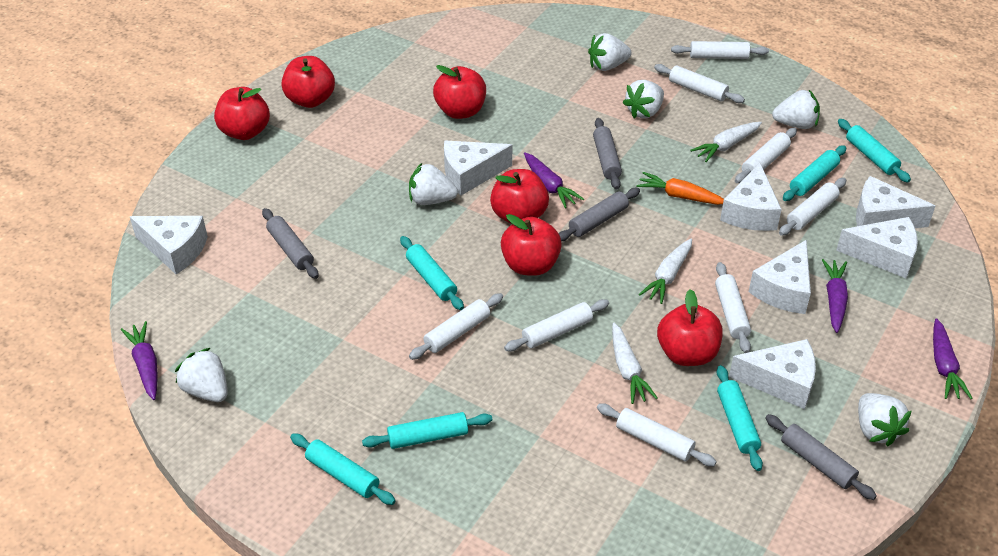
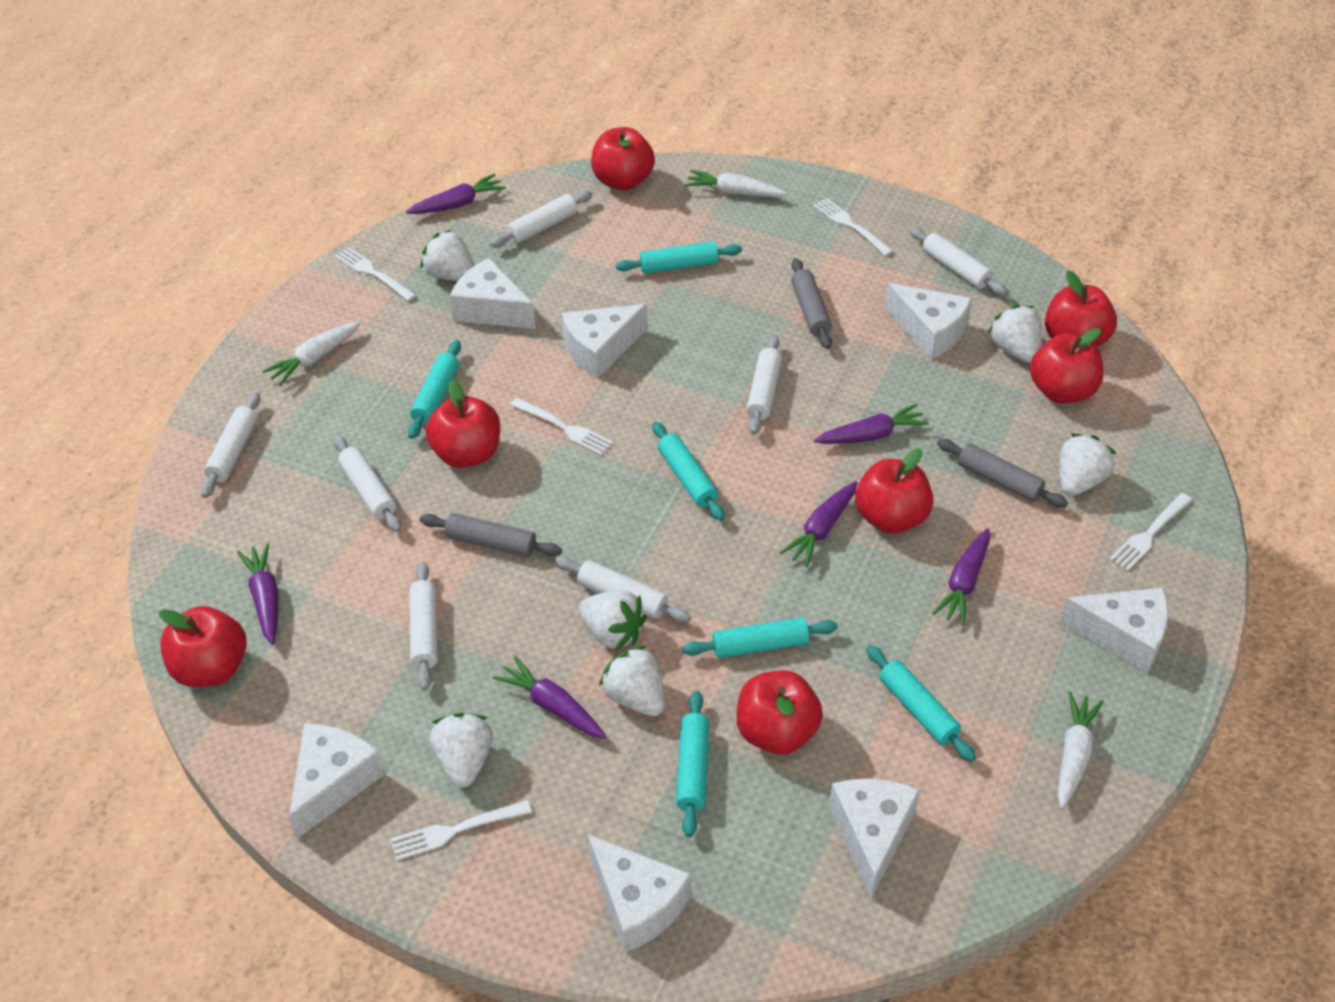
grey rolling pin: [262,208,319,279] [559,188,640,241] [593,118,622,189] [765,414,877,500] = 4 -> [420,513,562,557] [791,258,832,349] [937,439,1068,508] = 3
orange carrot: [637,172,724,205] = 1 -> none = 0
purple carrot: [121,321,158,400] [524,153,584,208] [822,259,848,333] [933,318,973,399] = 4 -> [237,543,278,645] [406,174,506,214] [493,656,606,739] [779,481,858,567] [814,403,929,444] [932,528,990,625] = 6
red apple: [214,87,270,140] [281,56,335,108] [433,65,486,119] [490,169,549,224] [501,214,562,276] [657,289,723,366] = 6 -> [159,606,247,687] [425,380,500,468] [591,127,655,190] [736,670,823,754] [855,449,933,534] [1030,328,1103,404] [1045,271,1117,347] = 7
white fork: none = 0 -> [335,247,416,301] [391,800,532,860] [511,398,613,455] [813,198,893,256] [1109,493,1192,571] = 5
white rolling pin: [409,293,503,360] [504,299,609,352] [597,404,717,466] [654,64,745,103] [671,41,769,59] [715,262,751,353] [735,128,797,183] [779,178,846,236] = 8 -> [201,392,260,498] [334,435,401,532] [409,562,438,690] [490,191,592,248] [555,557,691,623] [746,335,782,435] [909,227,1007,296] = 7

